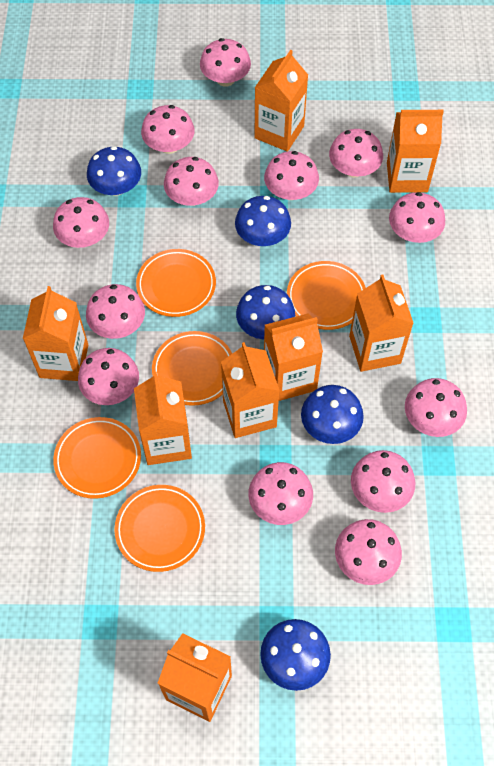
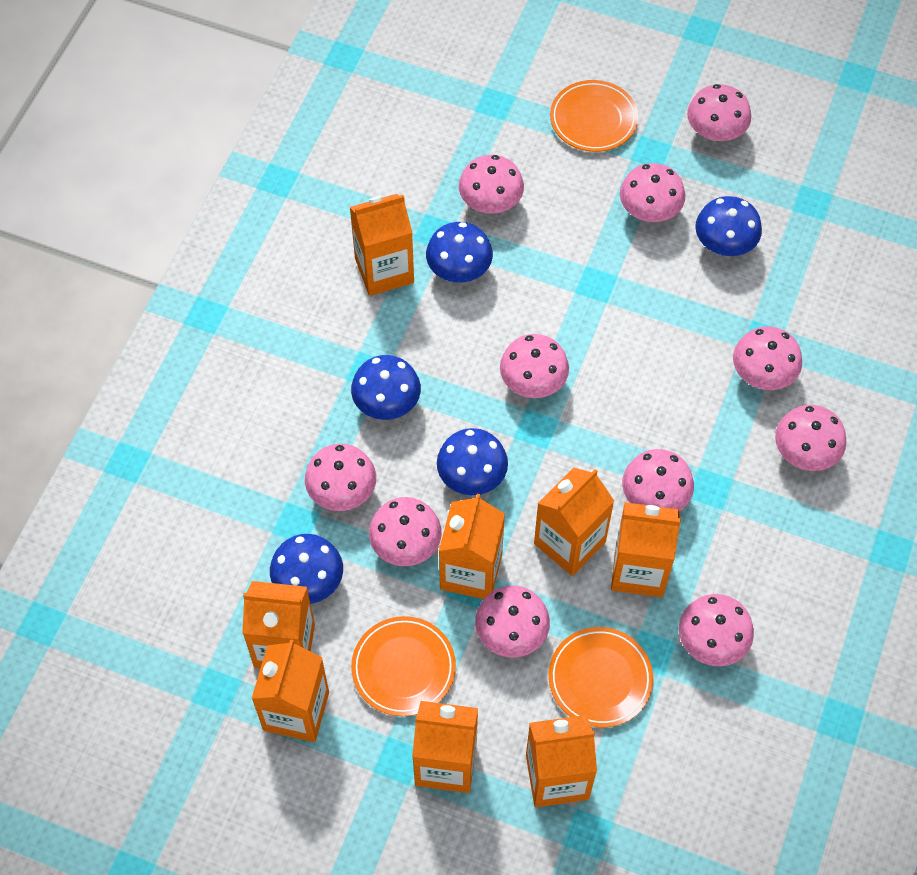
orange plate: [53,417,141,499] [114,485,205,572] [136,249,216,317] [152,331,232,406] [287,261,366,330] = 5 -> [351,616,456,716] [548,627,653,728] [550,80,638,152] = 3
pink mushroom: [53,197,109,248] [78,348,139,405] [86,284,145,339] [141,105,195,154] [164,157,219,206] [200,38,251,87] [248,462,313,525] [264,151,319,200] [329,129,383,177] [335,519,402,585] [351,450,415,513] [389,192,445,243] [405,378,467,437] = 13 -> [305,444,376,511] [369,497,442,566] [459,155,524,214] [475,585,550,658] [500,334,569,398] [620,163,685,222] [622,449,694,511] [679,594,754,666] [687,84,751,141] [733,326,802,390] [775,405,846,471] = 11

